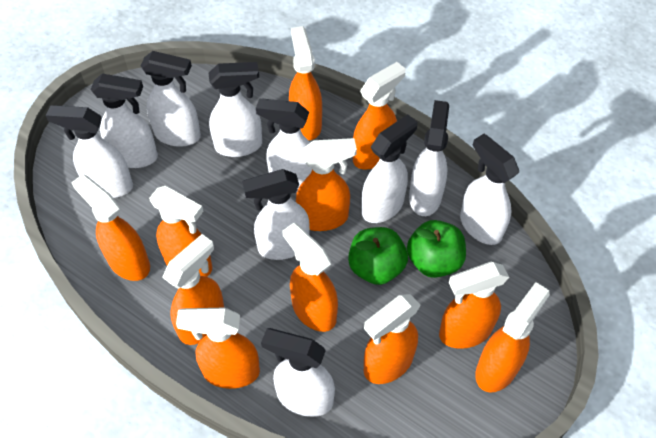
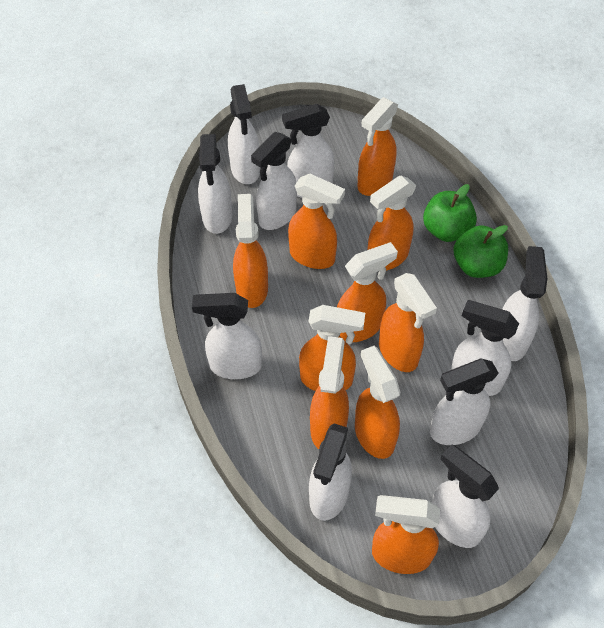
orange spray bottle: [71,174,150,281] [149,186,212,277] [162,234,224,345] [176,307,260,389] [282,223,338,332] [289,26,322,140] [296,138,357,231] [353,62,406,170] [364,294,421,384] [439,262,509,349] [475,282,550,392] = 11 -> [233,194,268,308] [288,174,345,269] [299,305,365,391] [310,336,349,449] [337,242,398,342] [355,346,401,459] [357,97,398,196] [367,176,416,270] [372,495,440,574] [379,273,437,372] = 10

